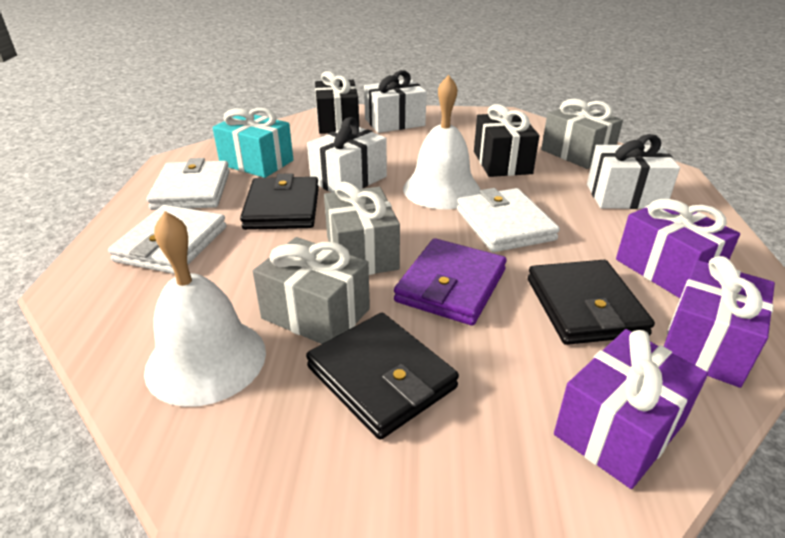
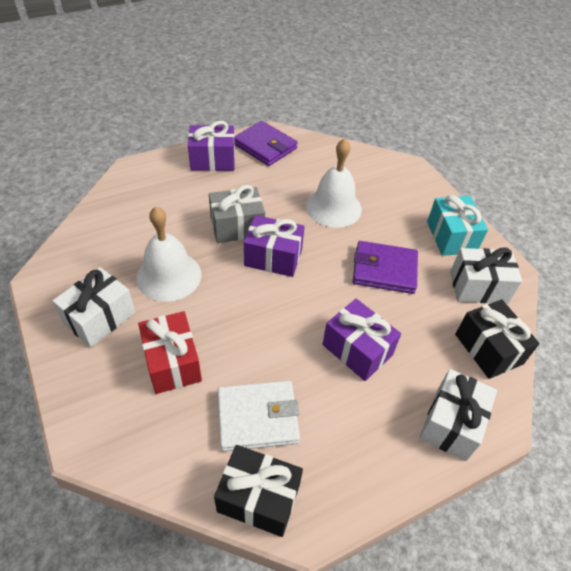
black wallet: [240,173,319,230] [306,313,459,440] [528,260,655,345] = 3 -> none = 0
grey gift: [253,237,370,344] [324,182,400,275] [541,99,623,169] = 3 -> [209,185,265,243] = 1
purple wallet: [394,238,507,326] = 1 -> [234,121,297,166] [353,241,418,294] = 2
red gift: none = 0 -> [138,311,202,394] = 1
white wallet: [108,205,226,274] [147,158,230,210] [457,188,560,252] = 3 -> [217,381,300,452] = 1

